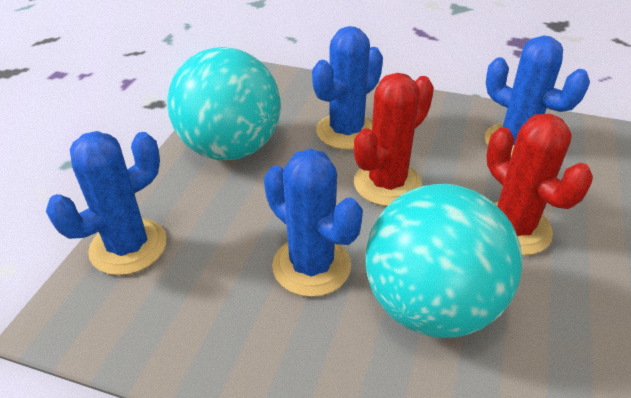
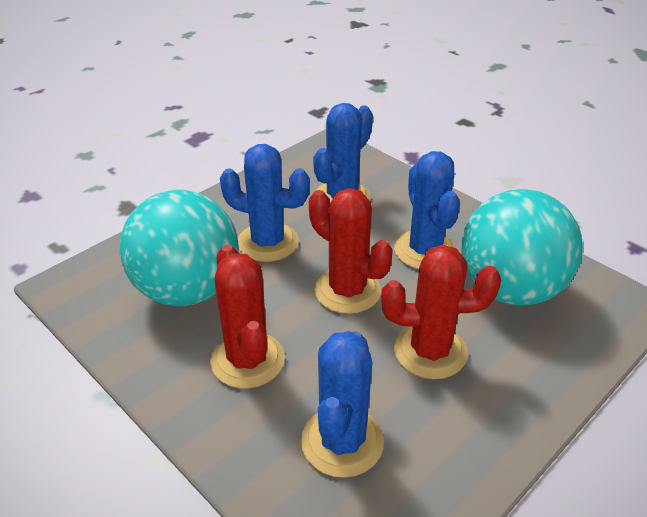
red cactus: [354,73,434,206] [486,114,593,256] = 2 -> [210,245,285,389] [309,188,393,314] [381,245,501,379] = 3

